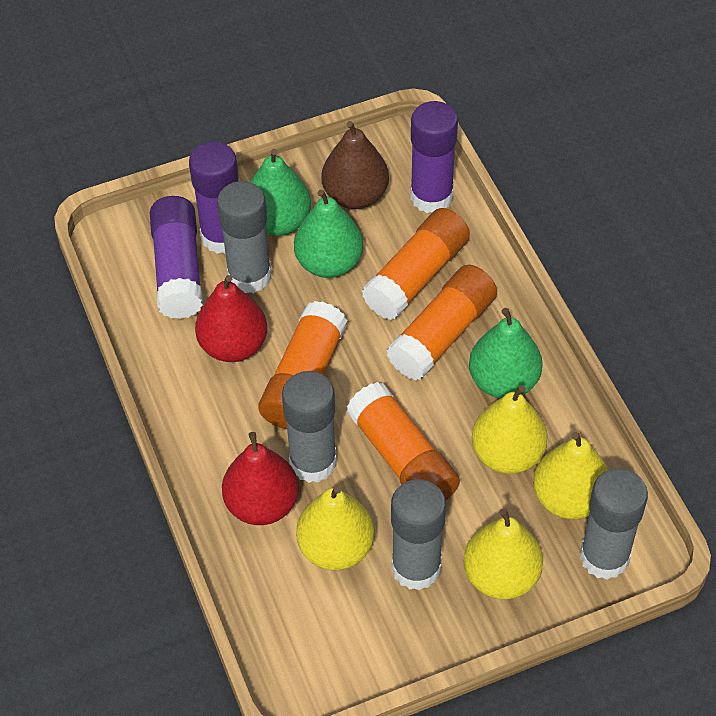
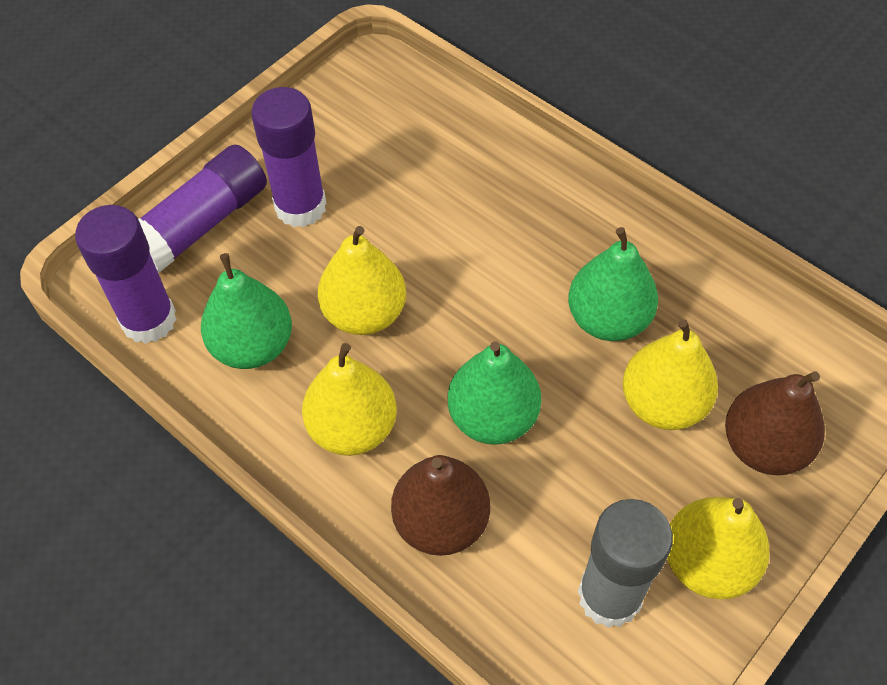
brown pear: [321,121,389,209] = 1 -> [391,455,490,556] [725,371,825,475] = 2
grey glue stick: [217,181,271,293] [282,371,337,483] [391,479,446,590] [580,468,648,580] = 4 -> [578,499,673,628] = 1
orange glue stick: [258,301,347,429] [346,382,460,500] [362,208,470,320] [387,265,497,381] = 4 -> none = 0
red pear: [195,275,267,362] [222,432,299,525] = 2 -> none = 0

